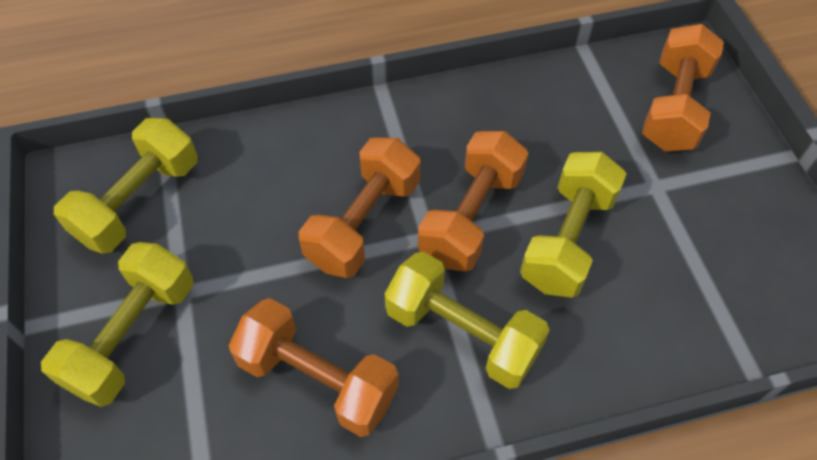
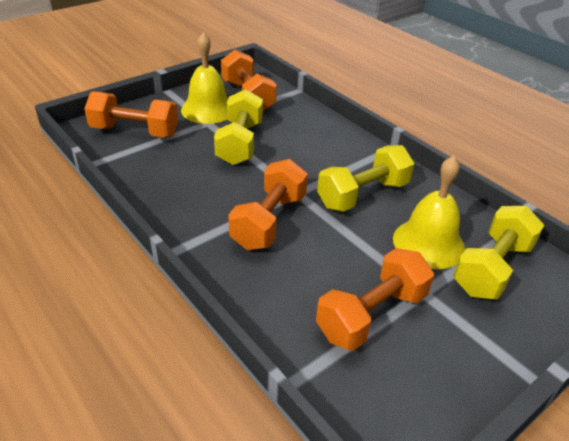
yellow bell: none = 0 -> [181,32,228,124] [393,156,465,269] = 2
yellow dumbbell: [41,242,194,407] [54,118,198,254] [385,252,550,389] [520,152,627,298] = 4 -> [214,89,263,165] [317,145,414,212] [453,206,544,299] = 3

